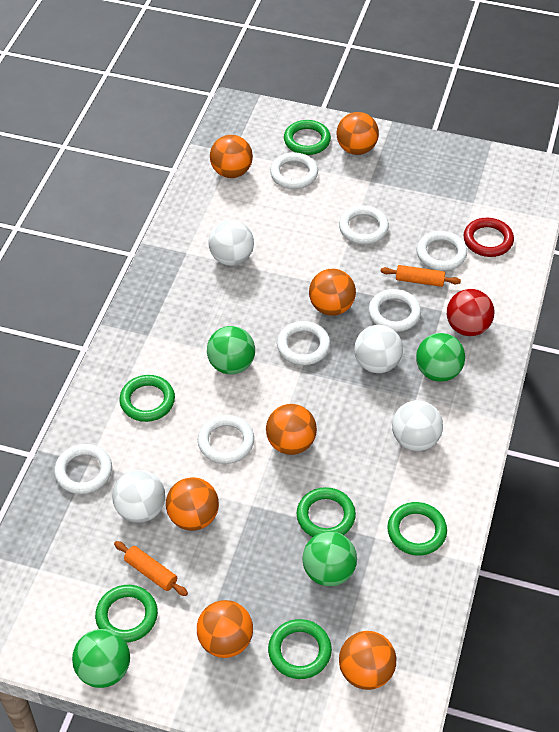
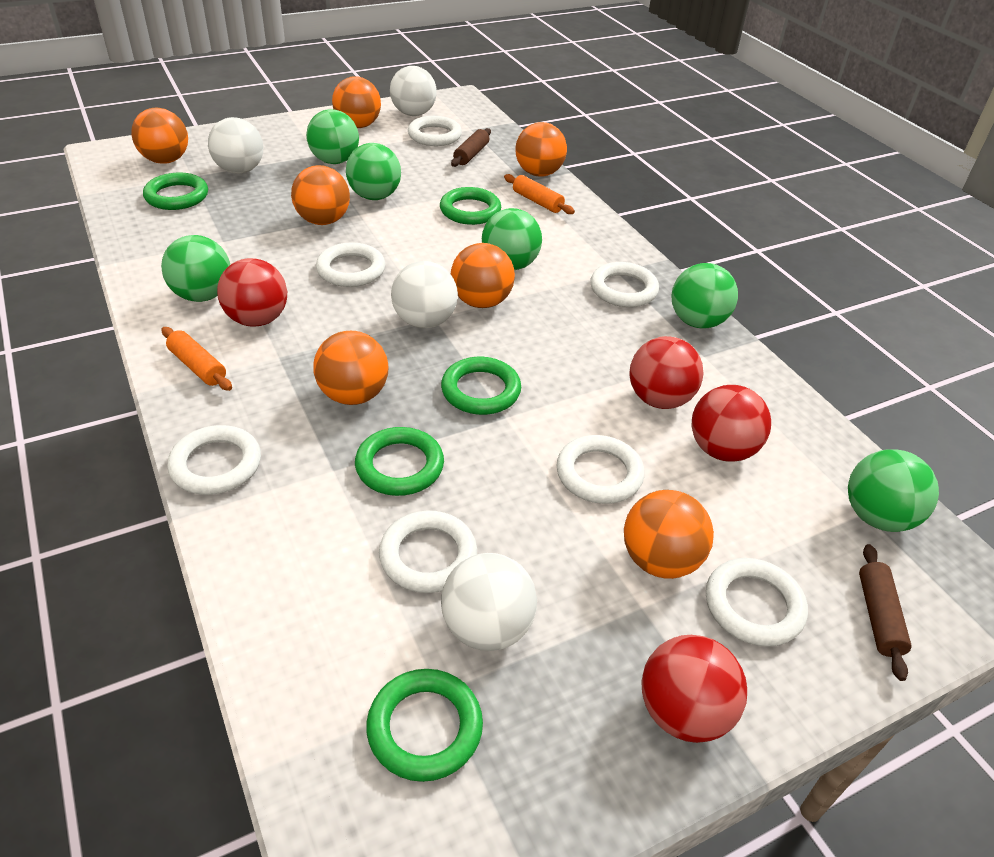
brown rolling pin: none = 0 -> [451,128,491,167] [859,544,911,681] = 2
green ball: [72,629,130,688] [207,326,255,374] [302,531,357,586] [416,333,465,382] = 4 -> [161,235,230,302] [306,109,359,164] [346,143,401,200] [482,208,542,270] [672,263,738,329] [848,449,939,532] = 6
green ring: [95,585,158,643] [119,375,175,422] [268,619,332,679] [284,120,331,155] [297,487,356,537] [387,502,447,556] = 6 -> [143,173,208,210] [355,427,444,496] [366,669,483,782] [440,187,501,225] [441,357,521,415] = 5
red ball: [447,289,495,336] = 1 -> [217,258,287,327] [630,336,704,409] [641,635,747,743] [691,385,771,462] = 4
red ring: [464,218,514,257] = 1 -> none = 0

